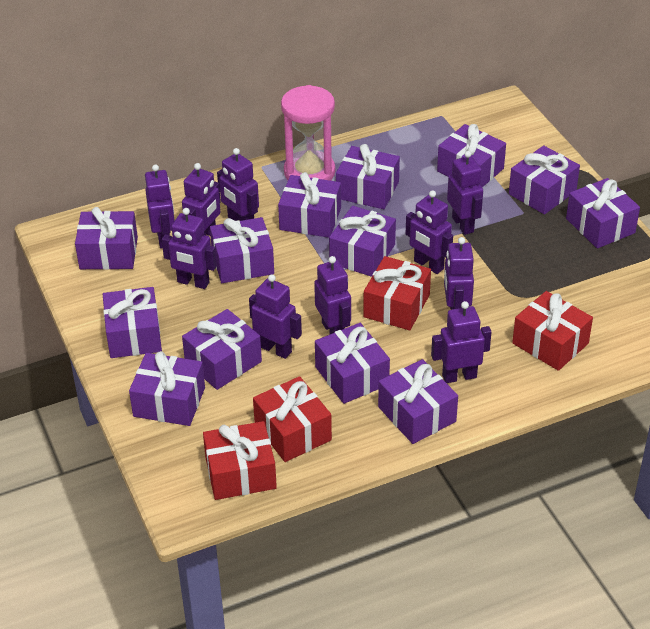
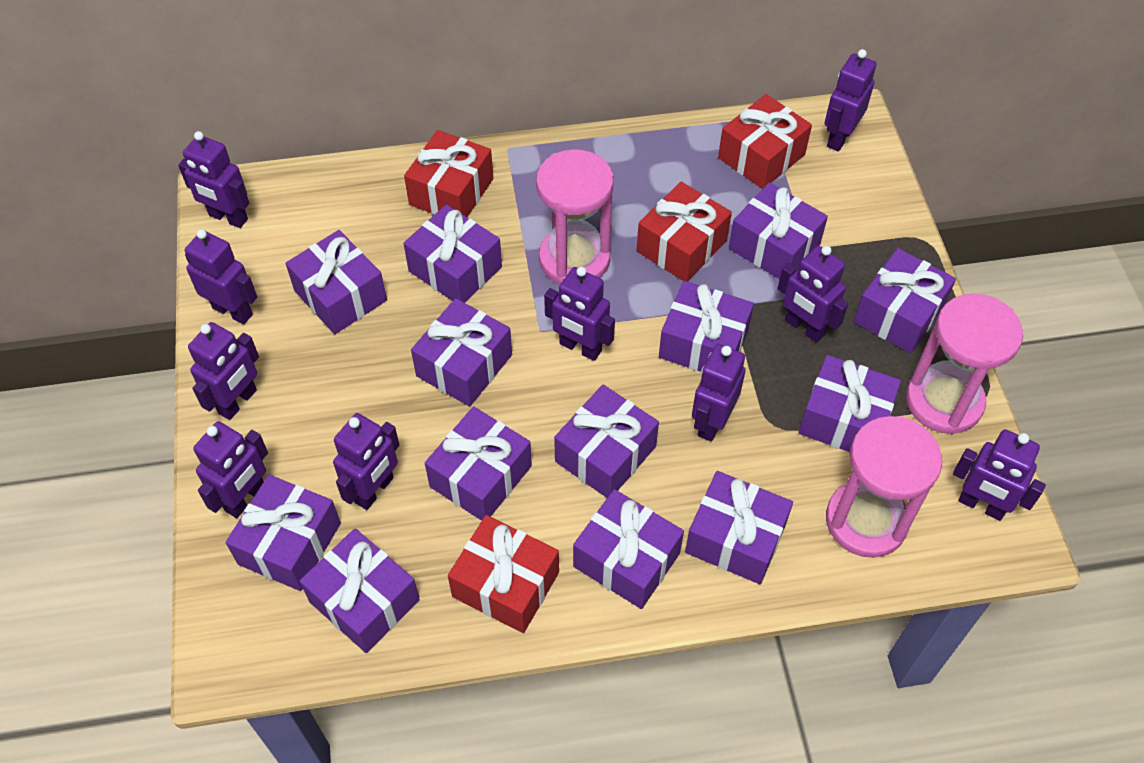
pink hourglass: [281,85,335,181] = 1 -> [536,149,614,285] [826,416,942,558] [906,294,1023,434] = 3

